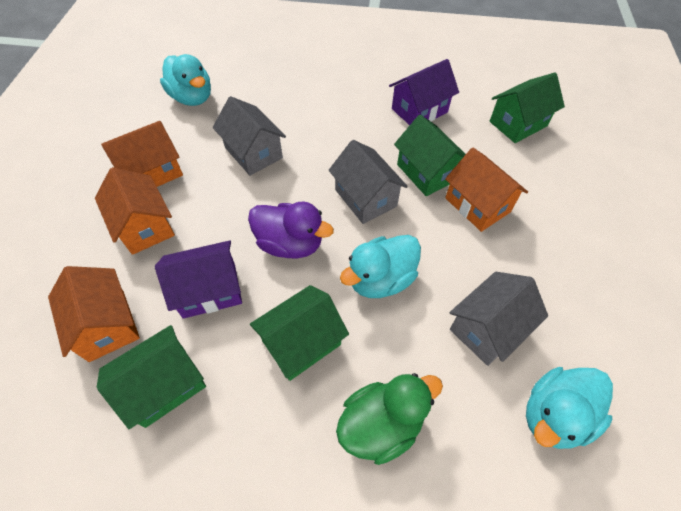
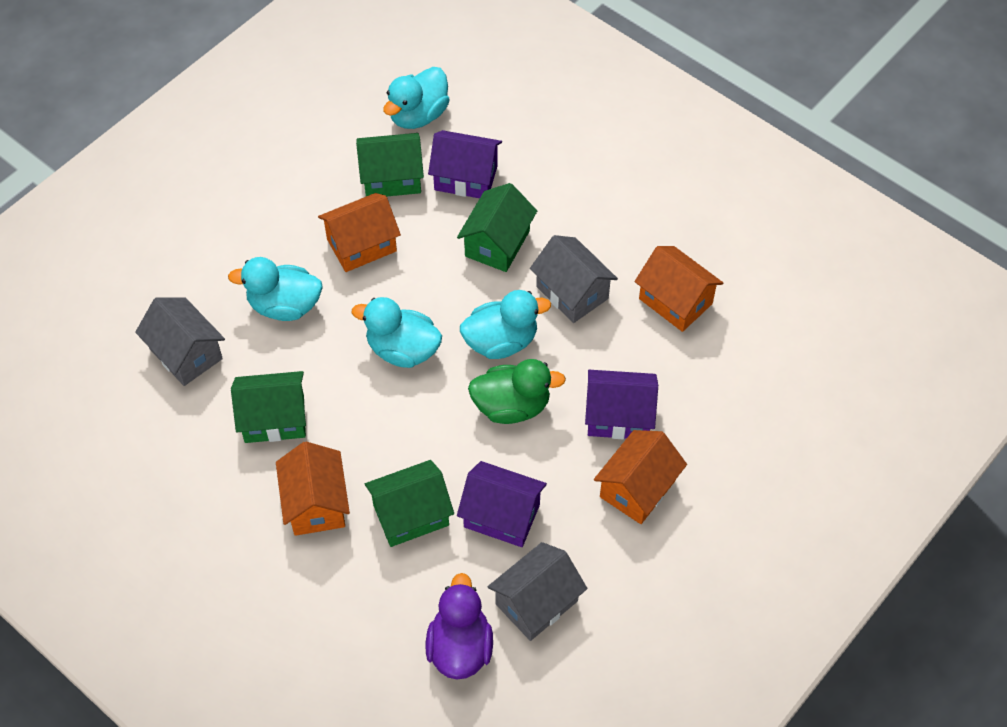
purple house: [155,240,242,319] [389,59,459,125] = 2 -> [428,130,502,198] [457,461,547,547] [585,370,658,439] = 3
turquoise duck: [160,54,211,106] [340,235,421,298] [526,367,613,449] = 3 -> [228,257,323,321] [352,297,442,368] [383,67,450,129] [460,290,551,359] = 4

